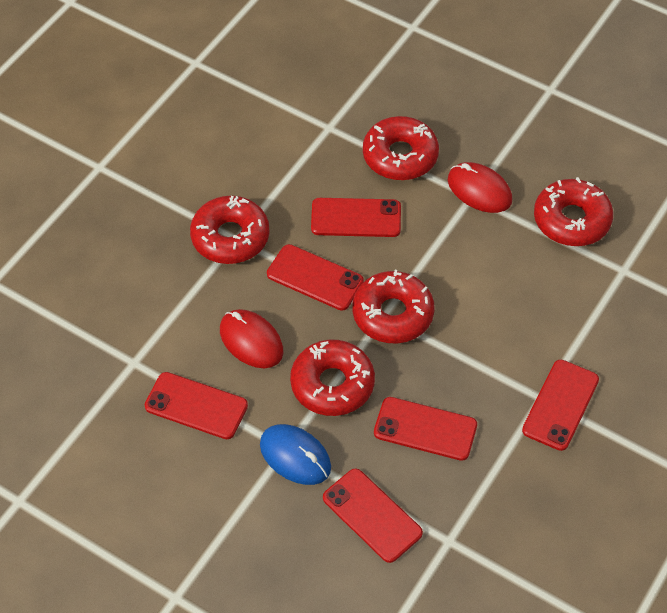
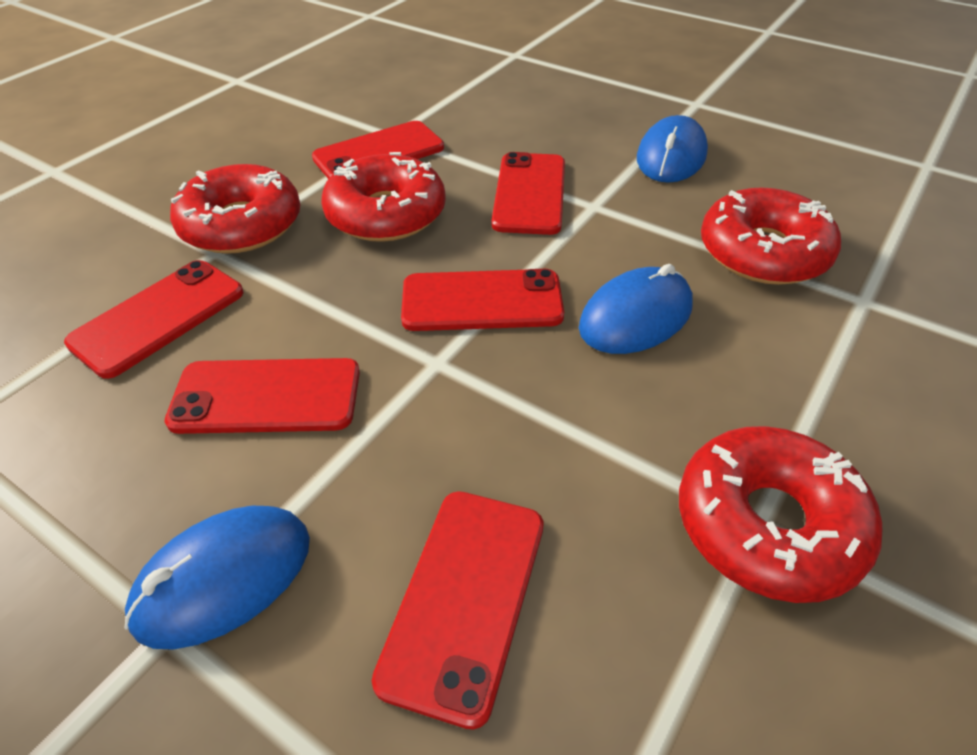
blue mouse: [260,424,331,485] = 1 -> [125,506,310,650] [579,264,693,354] [637,115,708,183] = 3
red donut: [190,196,269,264] [290,340,375,416] [352,270,434,343] [363,116,439,180] [534,177,613,246] = 5 -> [170,164,300,254] [321,152,446,242] [679,426,882,603] [701,188,841,285] = 4
red mouse: [220,309,284,368] [448,162,512,213] = 2 -> none = 0

